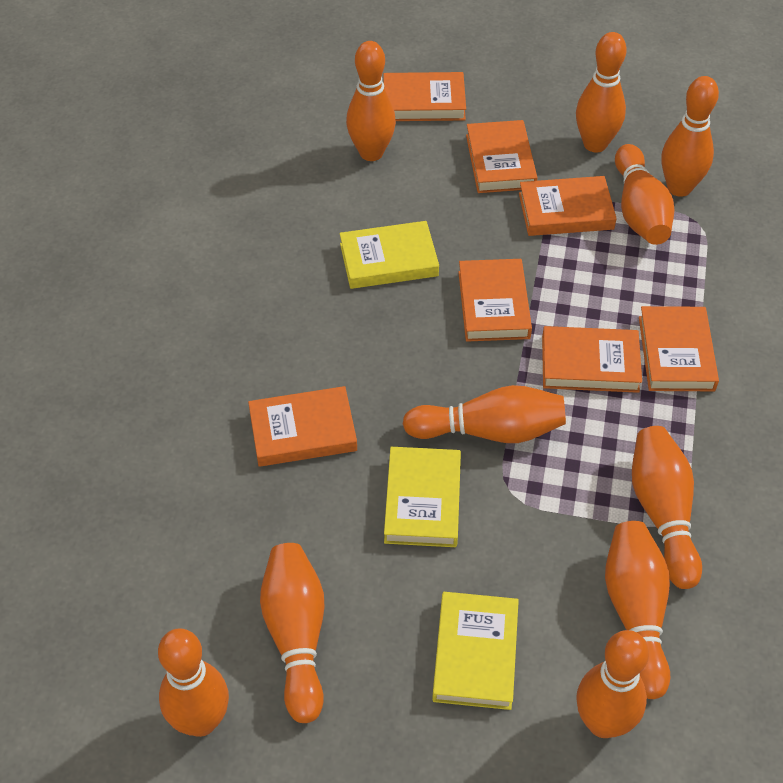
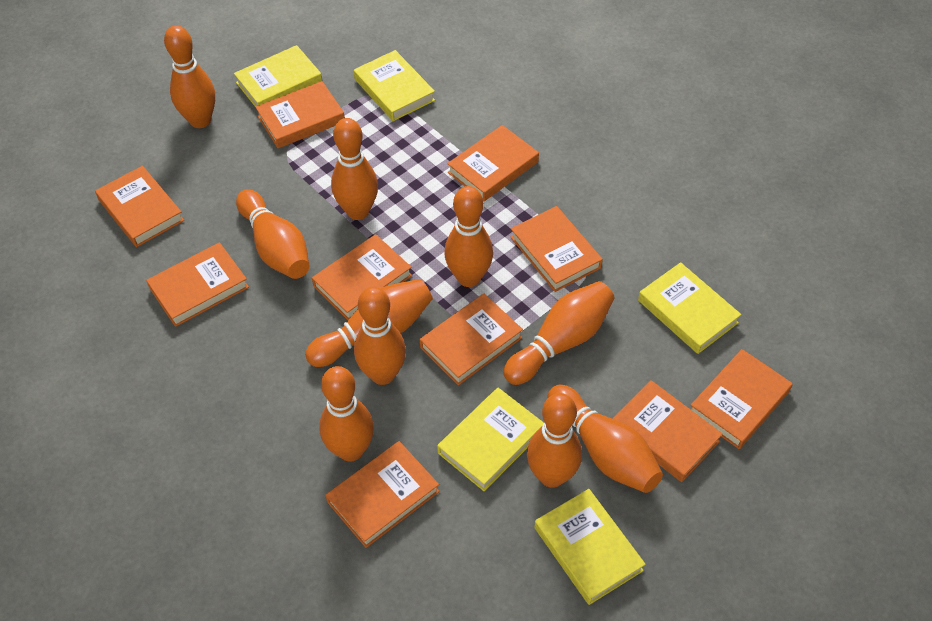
orange book: [248,386,357,467] [383,72,466,121] [458,259,532,342] [466,120,537,193] [519,176,617,236] [542,326,642,393] [639,306,719,391] = 7 -> [95,166,184,247] [146,242,249,327] [255,81,345,148] [312,234,412,320] [326,441,440,548] [420,294,523,386] [447,125,539,202] [511,206,603,292] [612,380,723,482] [691,349,793,449] = 10
yellow book: [340,221,439,289] [384,447,461,547] [432,592,519,710] = 3 -> [234,45,322,107] [354,50,435,121] [437,388,544,491] [534,489,646,605] [638,262,741,354] = 5

